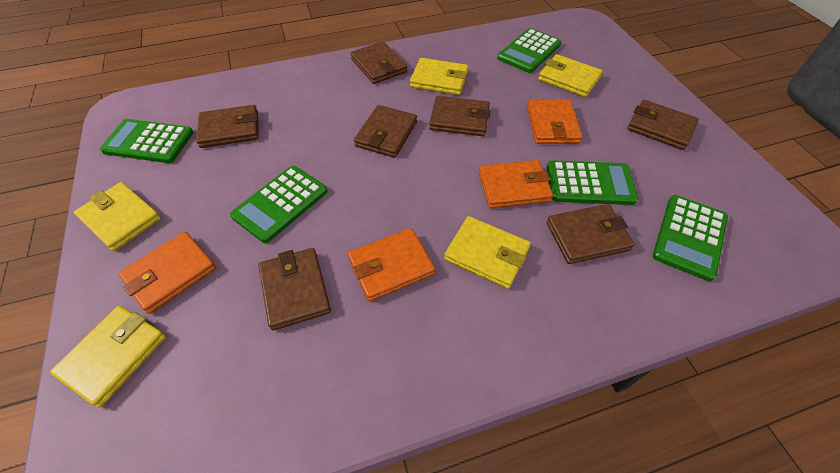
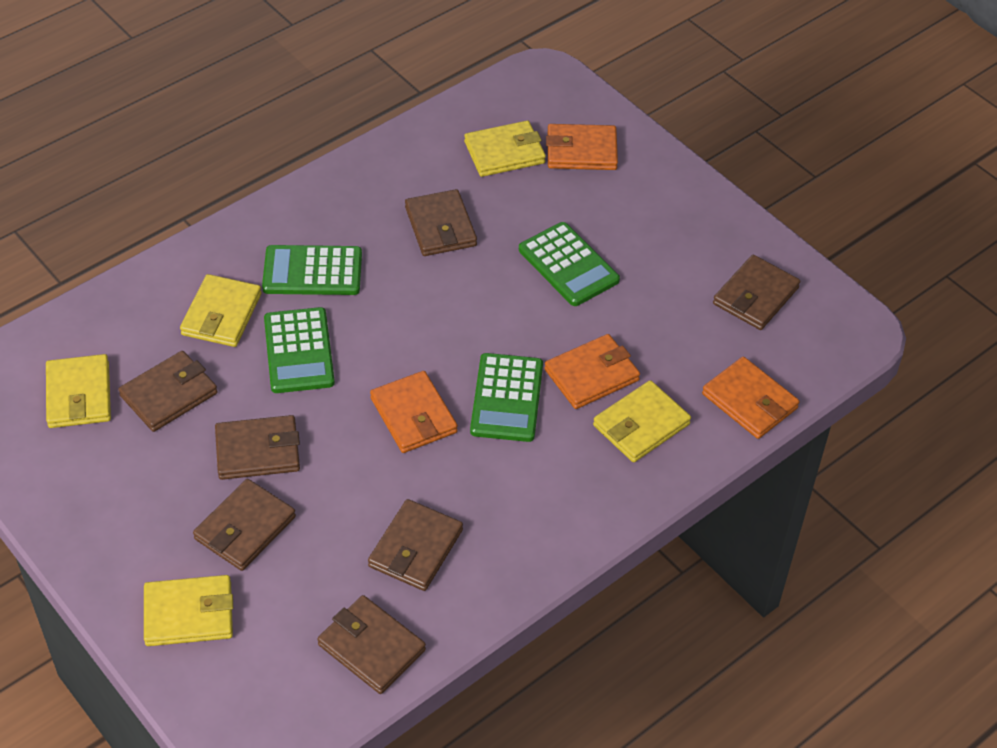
green calculator: [100,119,194,163] [230,166,327,243] [497,28,561,73] [547,160,638,205] [653,195,728,281] = 5 -> [262,245,362,295] [264,307,335,393] [470,353,543,442] [519,222,620,306] = 4

